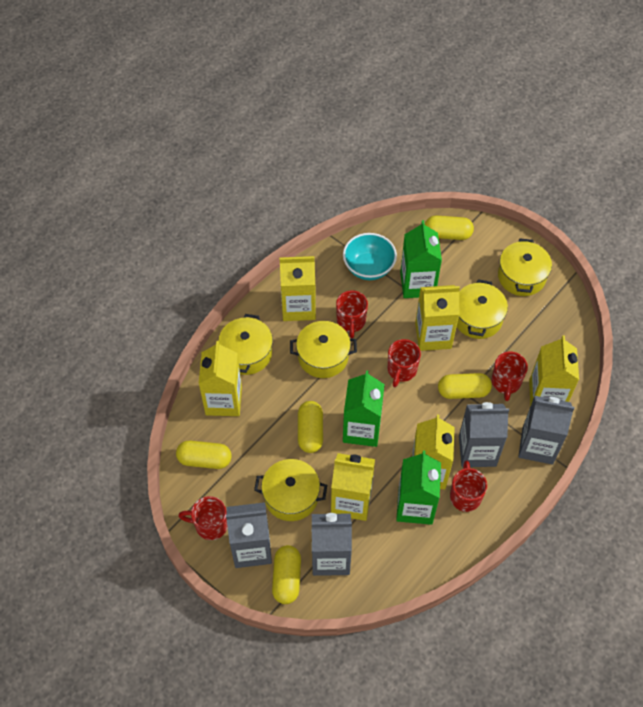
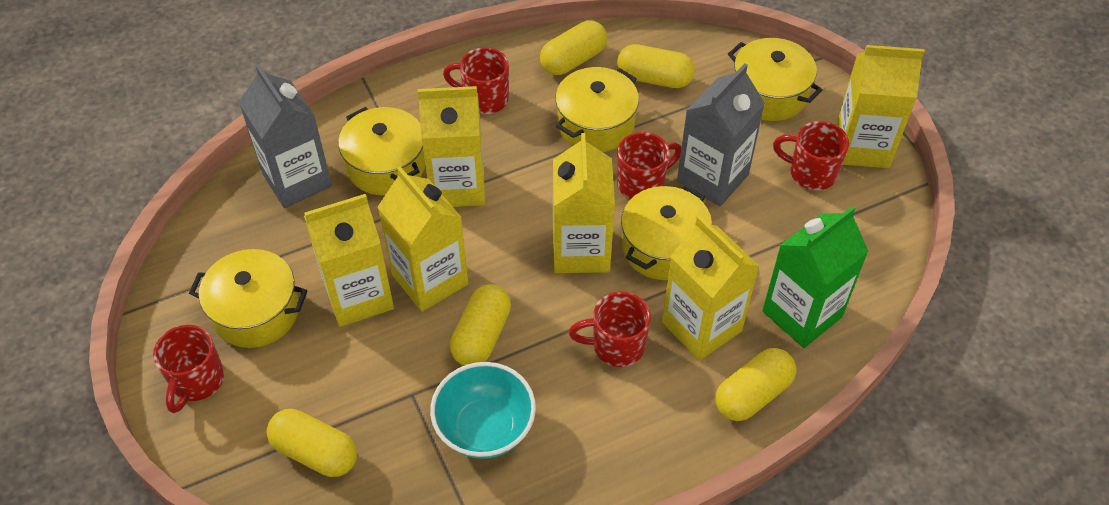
green carton: [343,370,385,447] [396,451,441,525] [400,220,442,298] = 3 -> [762,206,869,348] = 1
grey carton: [226,502,272,568] [312,513,352,576] [459,402,509,467] [518,396,574,464] = 4 -> [239,64,332,208] [677,63,765,206] = 2

